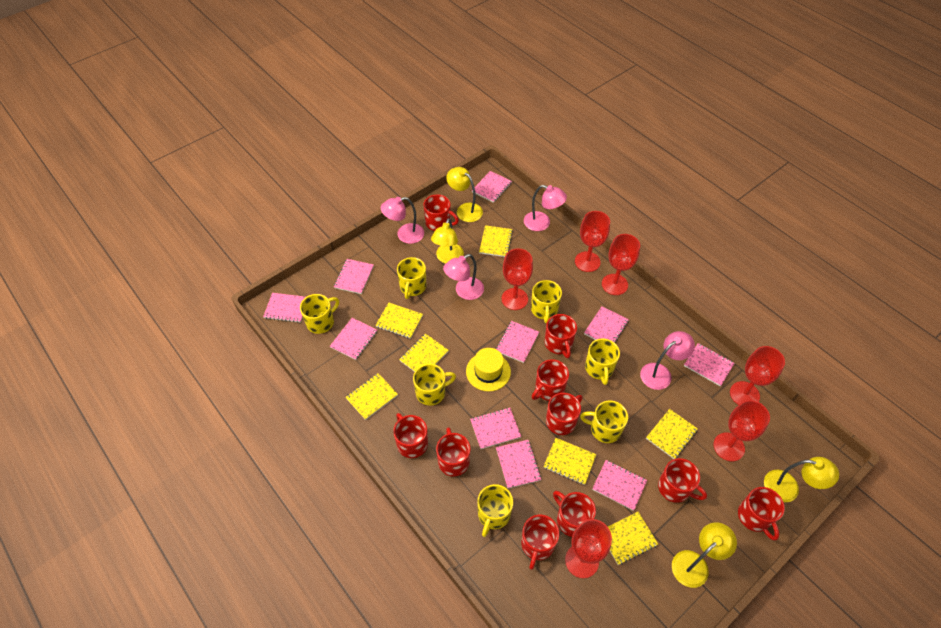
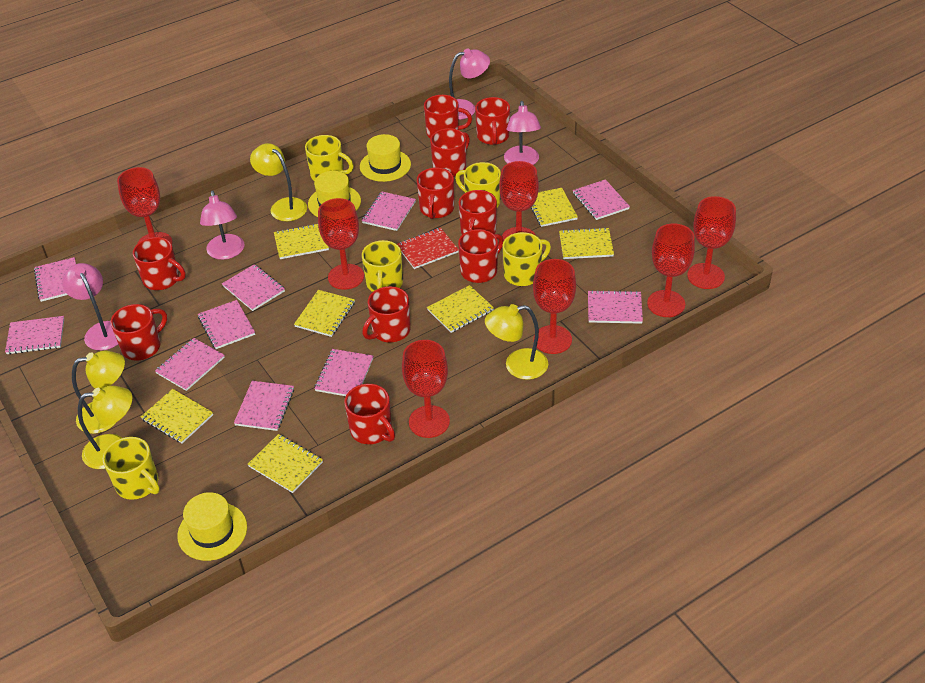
red goblet: [502,248,533,310] [565,519,612,578] [575,211,610,272] [602,234,640,295] [714,400,770,461] [730,346,785,405] = 6 -> [117,167,172,244] [318,198,364,290] [402,340,450,438] [499,161,539,241] [533,259,576,354] [647,223,695,317] [687,196,736,289] = 7
red notebook: none = 0 -> [397,228,459,269] = 1
yellow hat: [466,348,511,391] = 1 -> [177,492,247,561] [308,171,361,217] [360,134,411,182] = 3
yellow mug: [300,294,339,334] [397,257,426,299] [413,364,456,406] [477,484,513,537] [531,280,562,323] [580,400,628,443] [585,339,620,385] = 7 -> [103,437,160,500] [305,135,354,181] [362,240,403,292] [455,162,501,207] [502,232,551,286] = 5

